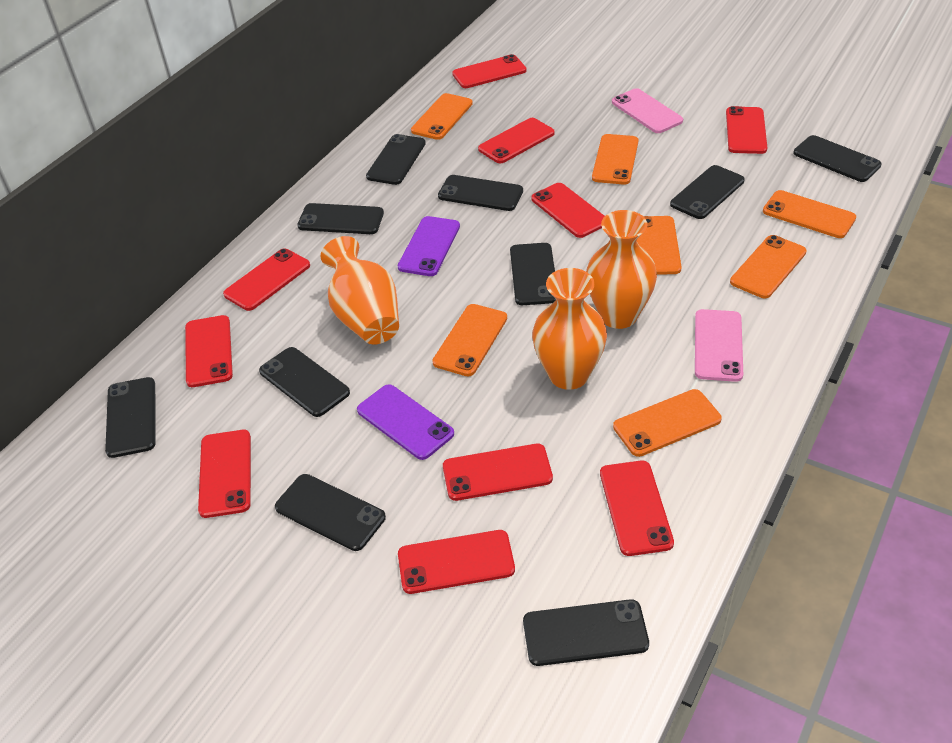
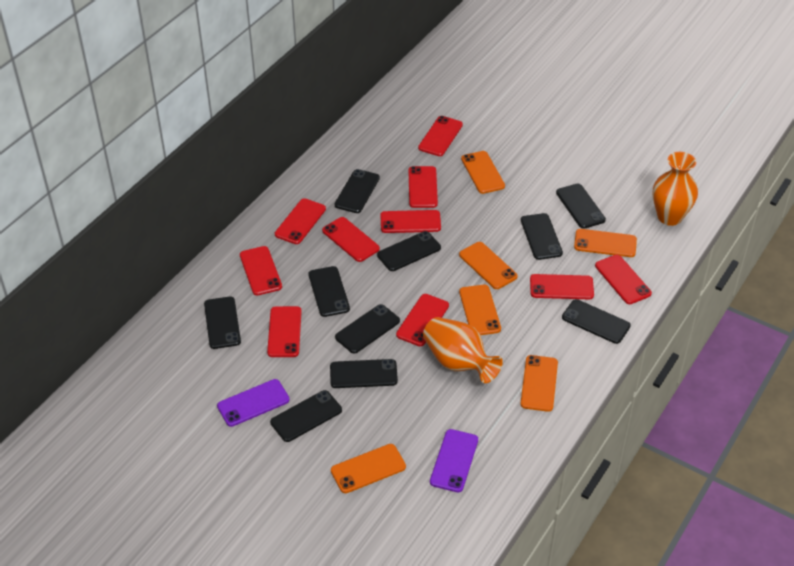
orange phone: [411,93,473,140] [432,304,507,376] [592,134,638,185] [613,389,722,457] [636,216,682,275] [730,235,807,298] [763,190,856,238] = 7 -> [331,444,406,493] [459,242,518,289] [459,285,501,335] [461,151,505,194] [520,355,558,412] [574,229,637,257] = 6
orange vase: [320,236,399,345] [532,268,607,390] [586,210,657,329] = 3 -> [423,317,503,383] [653,152,698,226] = 2
pink phone: [612,88,683,133] [695,309,743,382] = 2 -> none = 0

